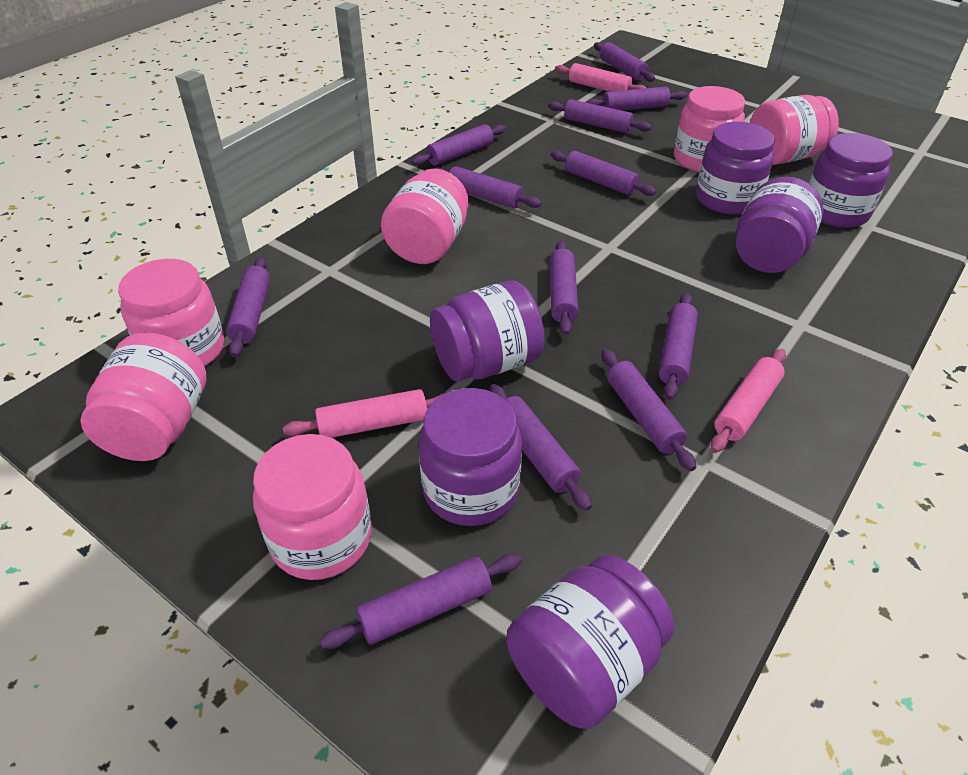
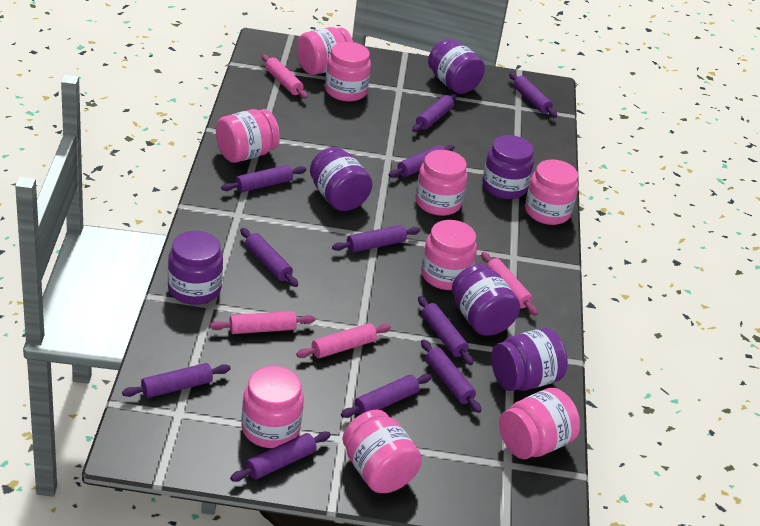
pink jar: [81,333,206,461] [118,259,224,367] [253,434,372,580] [381,169,469,264] [674,86,745,172] [750,95,839,165] = 6 -> [216,109,280,163] [241,366,304,448] [297,27,353,75] [325,42,371,101] [342,409,422,493] [415,150,468,216] [421,220,477,290] [499,388,580,459] [525,159,578,225] = 9
pink rolling pin: [283,389,446,438] [555,63,646,92] [710,349,786,453] = 3 -> [210,311,315,334] [262,54,308,99] [296,323,391,358] [481,252,538,316] = 4
purple rolling pin: [226,257,270,357] [320,554,522,649] [412,124,506,166] [433,166,541,208] [490,384,592,511] [548,99,652,133] [549,240,579,335] [551,151,656,196] [586,87,687,111] [594,42,655,82] [601,349,696,471] [659,293,698,400] = 12 -> [122,363,231,398] [221,165,306,192] [230,432,331,481] [240,228,298,287] [332,225,420,252] [341,374,432,418] [389,145,455,177] [412,93,457,132] [418,296,473,365] [421,339,481,413] [509,72,557,118] = 11

